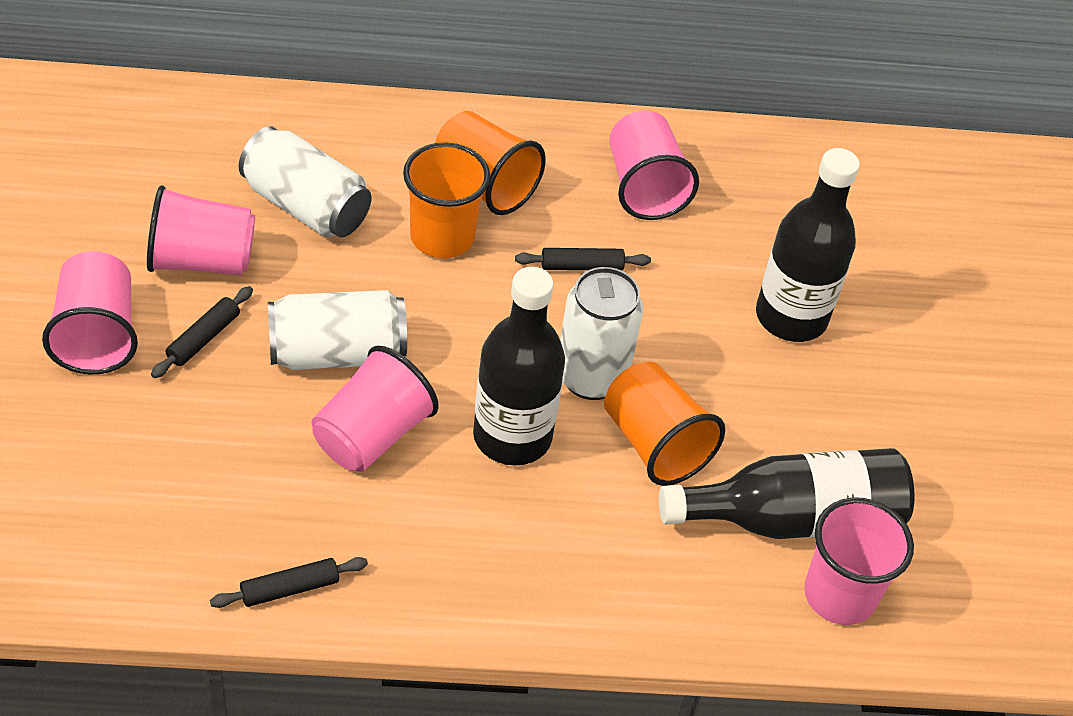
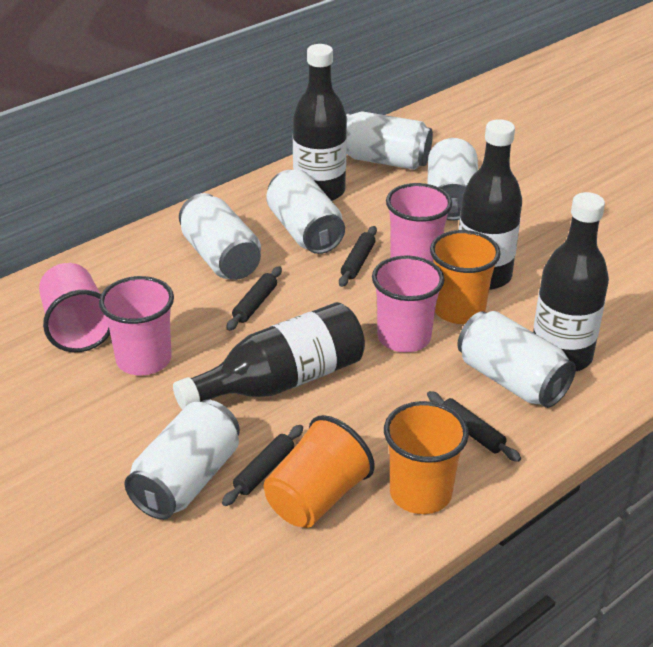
black bottle: [473,267,565,466] [659,448,915,539] [756,148,860,342] = 3 -> [173,302,365,410] [293,44,347,201] [459,119,522,290] [533,192,609,371] = 4
black rolling pin: [151,286,253,378] [210,557,368,608] [515,248,651,271] = 3 -> [222,425,303,506] [226,266,282,331] [339,226,377,287] [427,391,521,462] = 4
pink cup: [42,251,138,374] [147,185,255,276] [312,346,439,472] [609,110,699,220] [804,497,914,625] = 5 -> [39,263,110,353] [99,276,174,375] [372,256,445,352] [386,183,452,263] = 4
white can: [239,126,371,237] [268,290,407,370] [560,267,643,400] = 3 -> [124,400,240,520] [179,193,261,280] [266,170,345,254] [346,111,433,170] [427,138,478,221] [457,311,576,408] = 6

